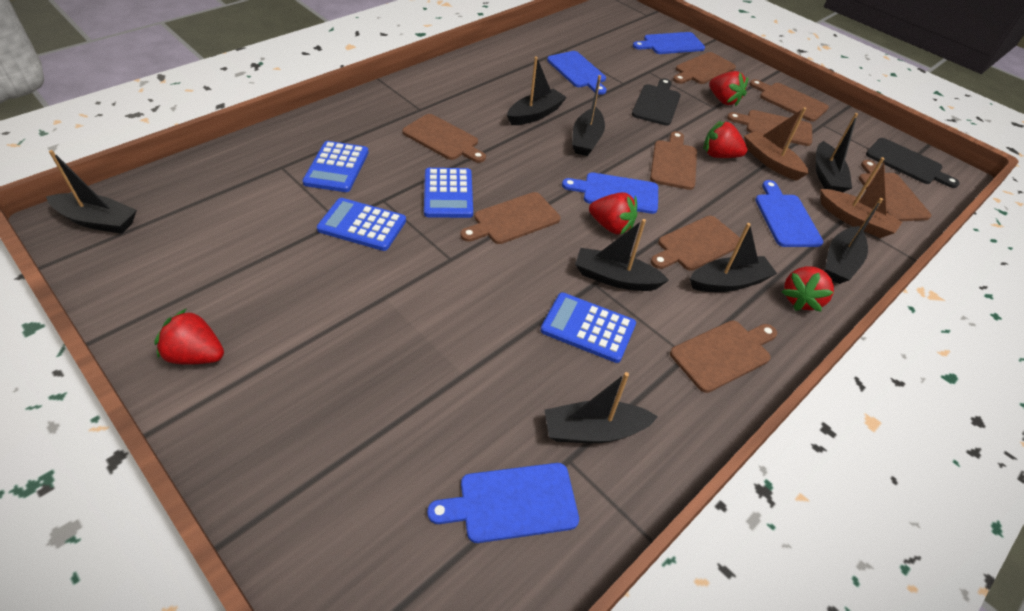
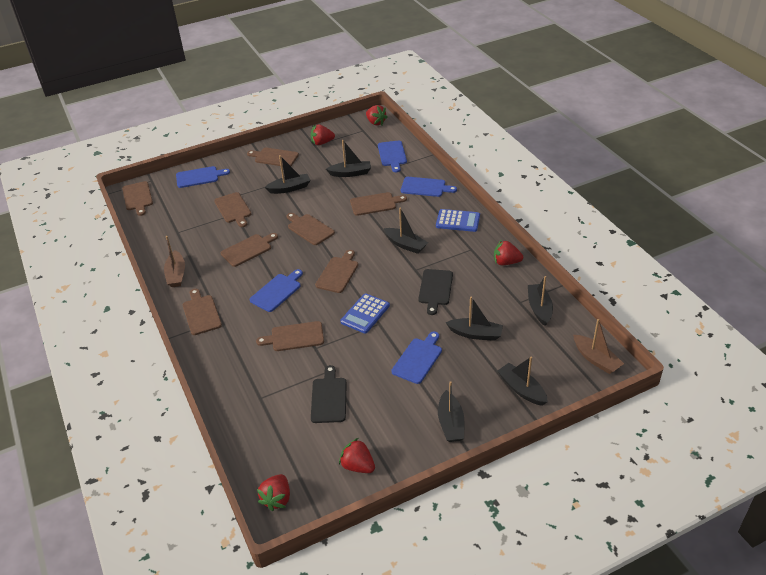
black boat: [46,150,137,234] [507,57,567,125] [544,372,658,443] [572,75,605,156] [575,219,669,291] [690,223,777,292] [816,113,858,192] [825,198,883,284] = 8 -> [265,155,311,194] [326,140,371,177] [384,208,428,254] [438,381,464,442] [446,297,503,341] [498,356,548,406] [528,276,553,326] = 7
blue calculator: [302,141,369,192] [317,198,406,251] [424,168,473,218] [540,293,636,363] = 4 -> [340,293,390,334] [436,209,480,232] = 2

